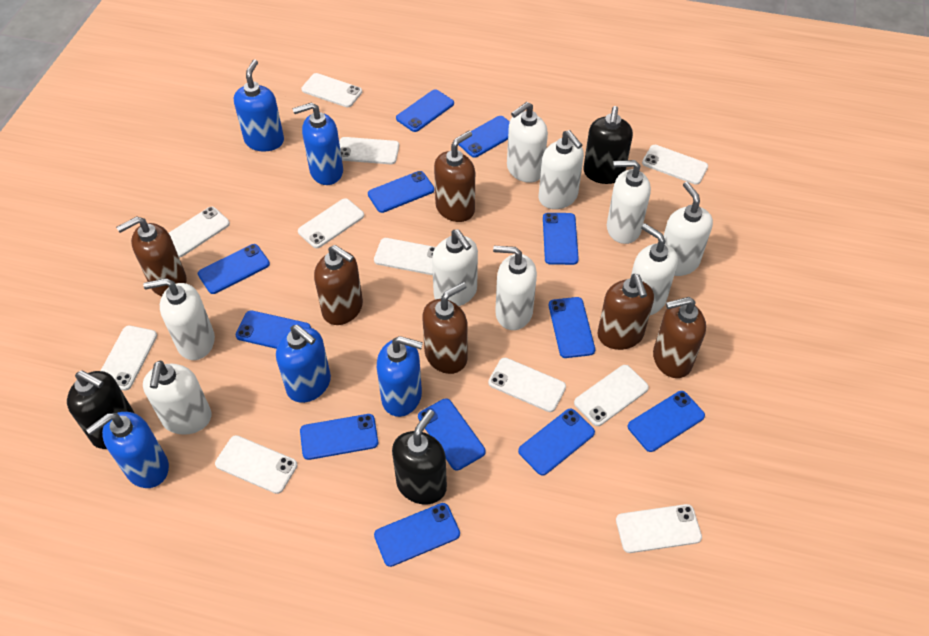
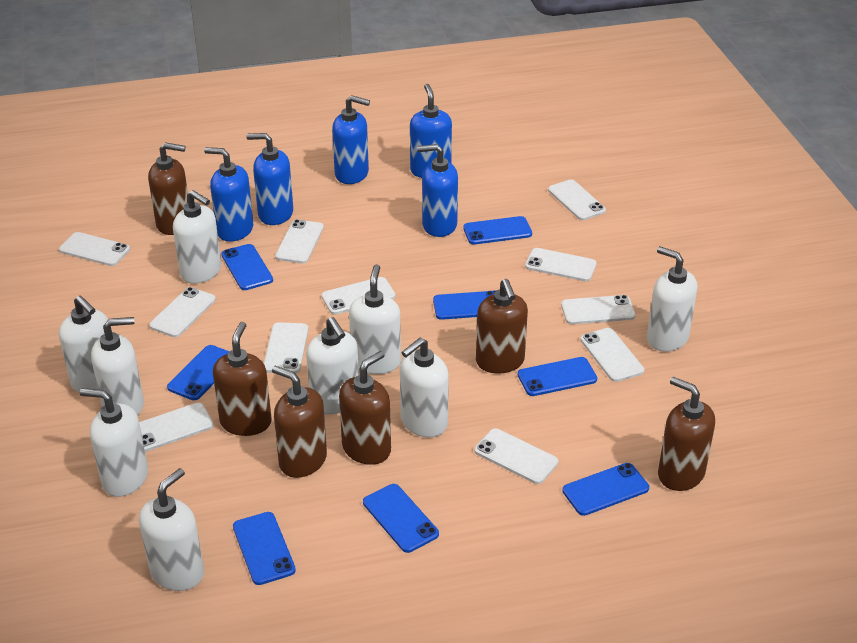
black soap dispenser: [67,371,134,449] [392,410,447,505] [583,106,633,184] = 3 -> none = 0
blue phone: [198,244,270,294] [236,310,311,349] [300,414,378,460] [368,171,435,213] [374,503,460,567] [396,90,454,132] [418,398,486,471] [458,116,510,158] [518,409,595,476] [543,213,579,265] [549,297,595,358] [628,391,705,452] = 12 -> [167,345,230,400] [221,244,273,290] [233,512,296,585] [363,484,439,553] [433,290,497,320] [463,216,532,245] [518,357,597,396] [562,463,649,516] = 8

